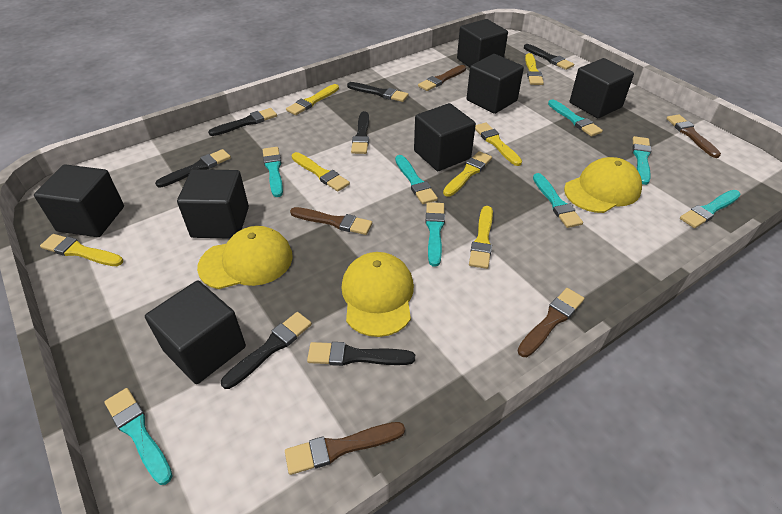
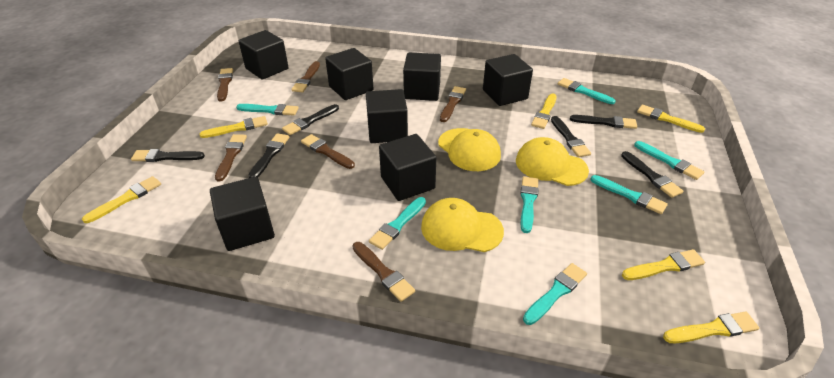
black brush: [155,149,231,188] [208,108,277,136] [221,312,312,389] [307,342,415,366] [347,82,408,102] [351,111,369,154] [524,44,574,70] = 7 -> [131,149,205,162] [248,133,289,178] [282,104,339,135] [551,116,591,157] [570,115,637,129] [621,151,683,198] = 6
brown brush: [285,422,405,475] [290,207,372,235] [418,65,466,91] [518,288,584,357] [666,114,721,158] = 5 -> [215,134,247,181] [217,68,233,102] [291,61,320,93] [301,134,355,169] [353,242,415,302] [440,86,466,122] = 6
turquoise brush: [105,388,173,485] [263,147,283,197] [395,155,438,204] [426,202,445,267] [533,173,583,228] [548,99,603,137] [632,136,651,185] [680,190,741,228] = 8 -> [236,104,299,116] [369,197,426,250] [520,177,539,233] [523,263,587,325] [558,78,616,104] [590,175,668,214] [634,141,704,180] = 7
yellow brush: [40,234,123,266] [286,84,339,115] [292,152,350,192] [443,151,492,197] [469,206,493,269] [475,123,522,166] [525,53,544,85] = 7 -> [82,176,161,223] [199,116,268,138] [531,94,557,129] [622,249,705,280] [637,105,705,133] [663,311,759,343] = 6

